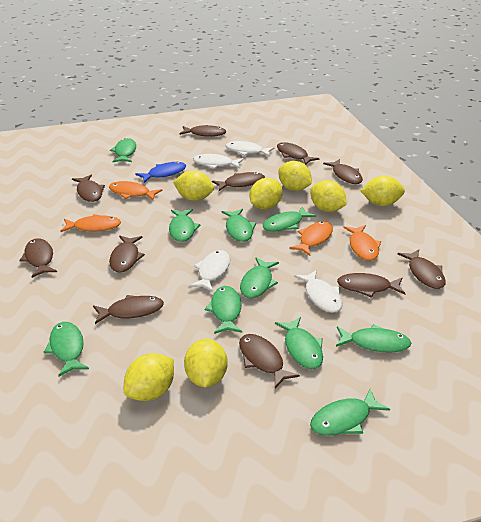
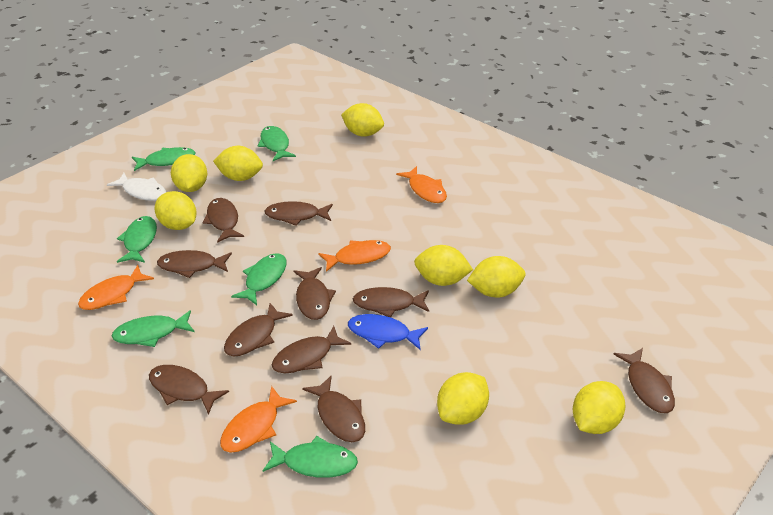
brown fish: [19,238,57,278] [72,175,105,202] [93,295,164,324] [109,236,145,273] [179,125,226,137] [212,172,265,191] [239,334,300,388] [277,142,320,165] [323,159,363,184] [337,273,406,298] [398,249,446,289] = 11 -> [149,365,229,415] [157,250,232,278] [202,198,244,243] [224,303,293,357] [264,201,333,226] [272,326,351,373] [294,267,336,320] [302,376,365,442] [353,287,429,317] [613,348,675,413] = 10
green fish: [44,322,89,377] [110,138,136,163] [169,209,200,242] [205,286,242,334] [222,209,256,242] [240,258,279,298] [263,207,316,232] [275,317,323,369] [310,389,390,436] [336,324,411,353] = 10 -> [112,310,195,347] [117,216,157,263] [132,147,196,171] [231,253,286,305] [258,126,296,161] [263,436,358,478] = 6
white fish: [189,250,230,292] [193,154,244,169] [226,141,274,156] [294,270,342,313] = 4 -> [107,173,167,201] = 1
yellow lemon: [124,353,174,401] [173,170,214,201] [184,339,228,387] [250,178,283,209] [279,161,312,191] [310,180,347,212] [361,175,405,206] = 7 -> [155,191,197,230] [171,154,207,192] [213,146,263,181] [341,103,384,137] [414,245,473,286] [437,372,489,425] [467,256,526,298] [572,381,625,434] = 8

